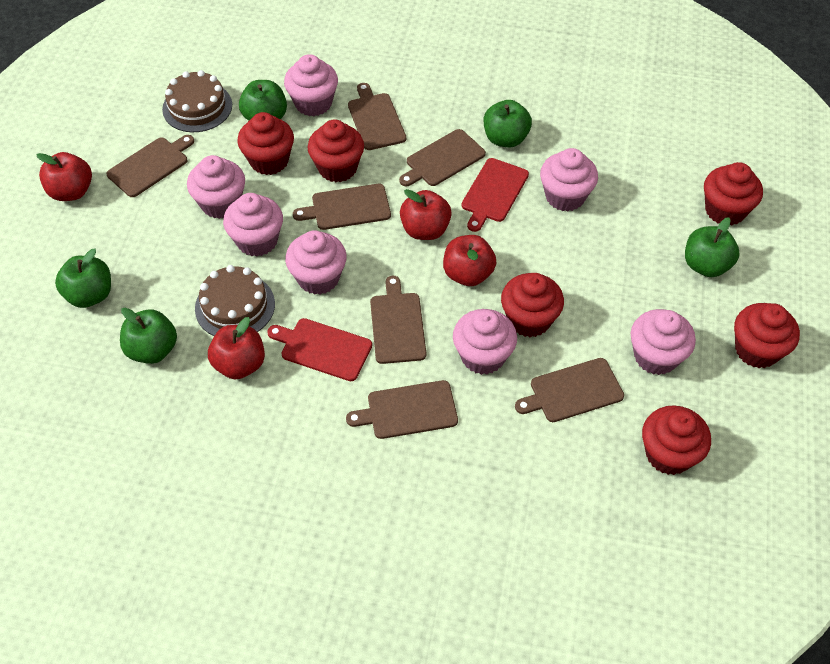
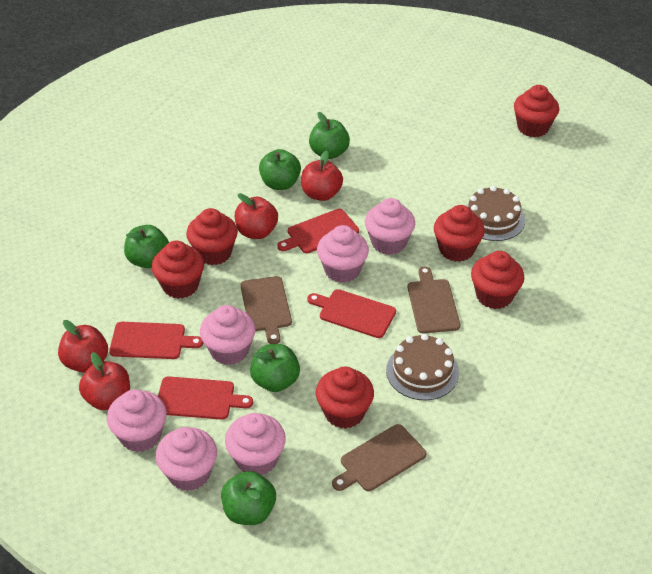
brown cutting board: [106,135,194,197] [293,184,391,230] [346,380,458,439] [348,83,406,150] [370,276,426,364] [399,129,486,186] [515,358,624,422] = 7 -> [241,276,292,344] [332,424,426,491] [408,266,460,333] = 3
pink cupcake: [187,155,245,219] [223,193,283,257] [284,54,338,116] [285,230,347,295] [453,309,517,375] [540,148,598,212] [630,309,696,375] = 7 -> [107,389,167,452] [156,427,217,491] [200,305,255,365] [225,413,286,476] [317,225,369,283] [365,198,415,255] = 6
red cutting board: [267,318,372,381] [461,158,529,232] = 2 -> [109,322,203,359] [158,376,253,420] [277,209,359,253] [307,289,396,338] = 4

